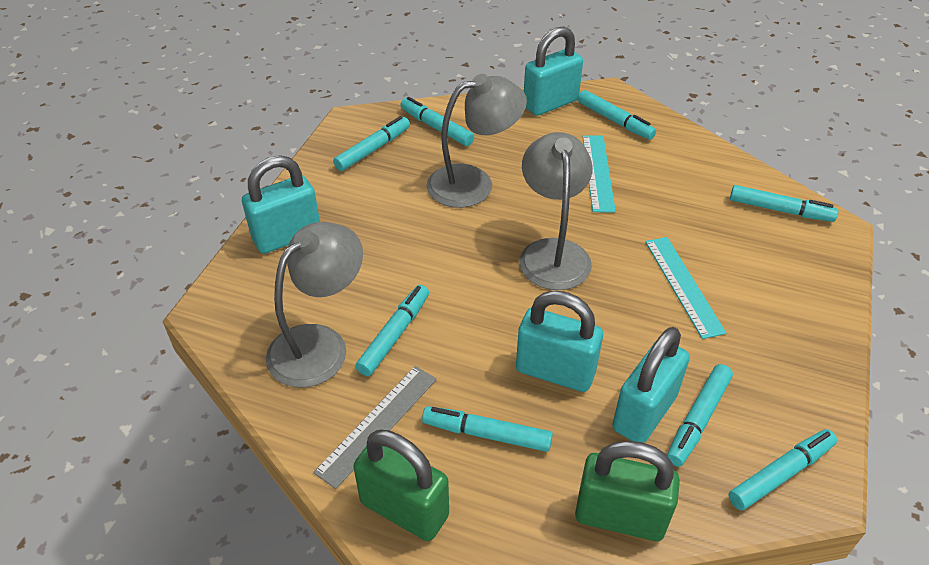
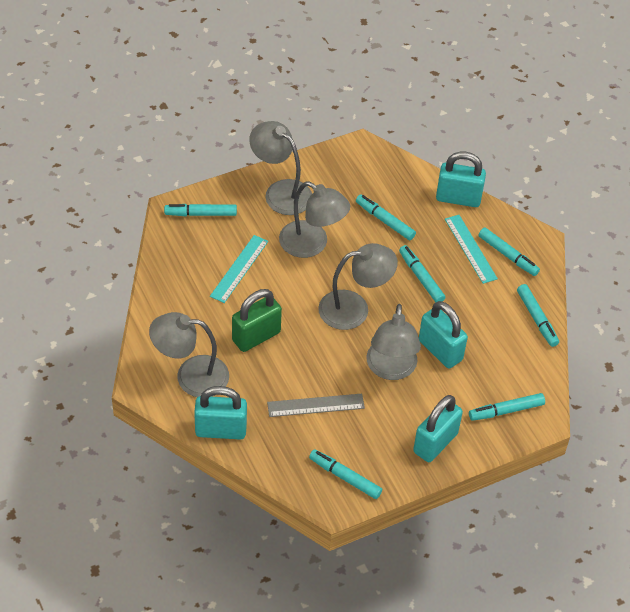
green padlock: [353,430,449,541] [575,441,680,541] = 2 -> [232,289,282,352] = 1
grey lamp: [266,222,363,388] [427,74,527,208] [519,132,592,290] = 3 -> [149,312,229,397] [249,121,312,215] [279,181,350,258] [318,243,398,330] [366,304,421,380] = 5
turquoise marker: [333,116,410,171] [355,285,429,376] [400,97,474,146] [422,406,553,452] [578,90,656,140] [667,364,733,467] [729,429,837,510] [730,185,838,222] = 8 -> [164,204,237,216] [309,449,382,499] [356,195,416,240] [399,245,446,302] [469,393,545,421] [479,228,540,276] [517,284,559,347] = 7

